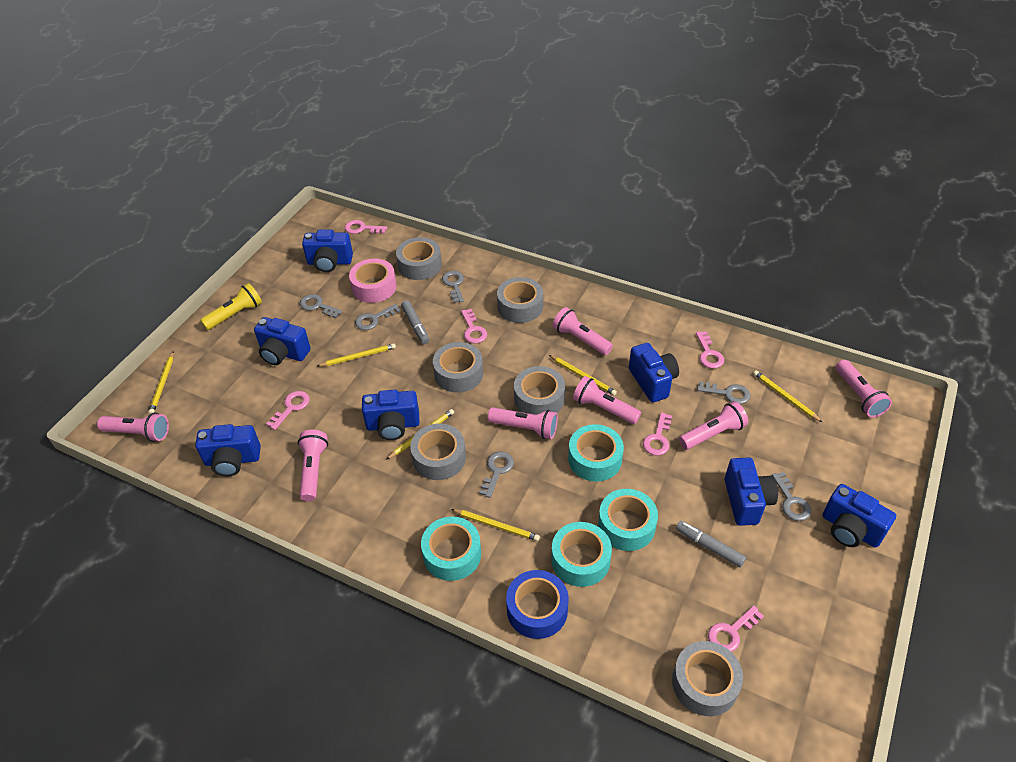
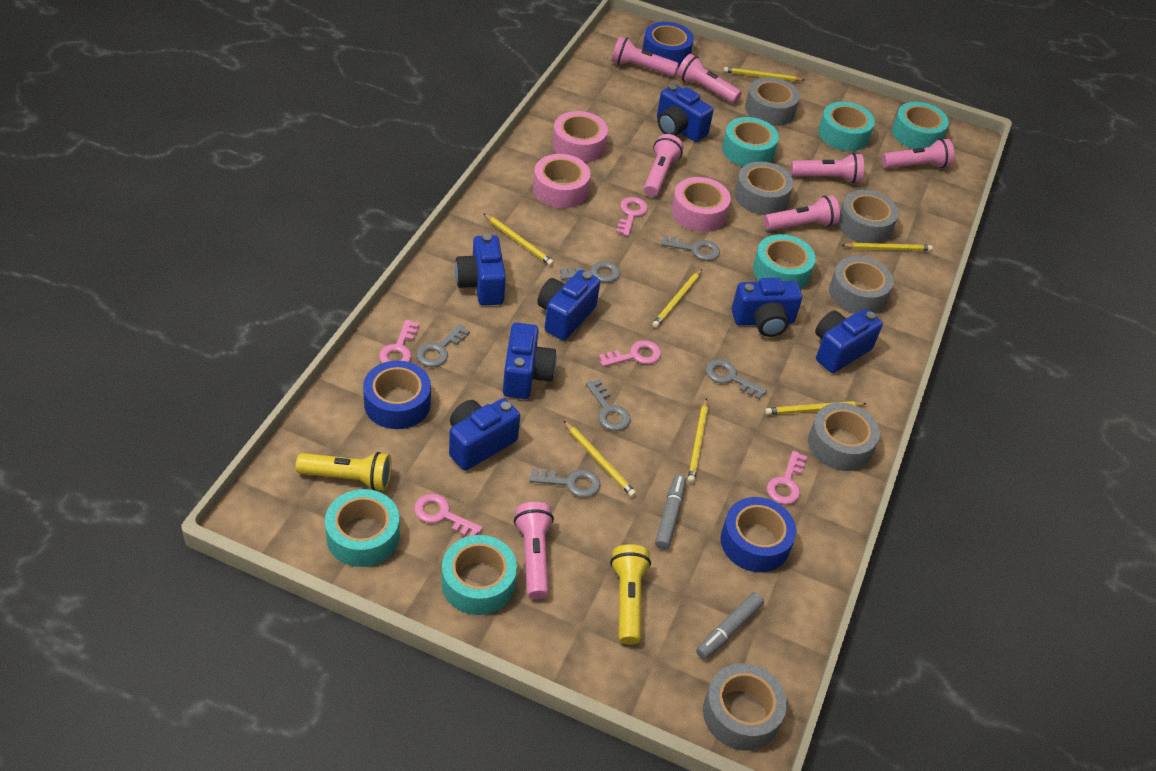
blue tape: [506,570,569,639] = 1 -> [363,361,431,429] [642,22,694,67] [720,497,796,572] = 3
pink key: [266,391,310,430] [345,220,387,234] [461,309,487,344] [643,412,672,456] [696,331,724,368] [708,606,764,652] = 6 -> [379,320,419,363] [414,494,483,536] [598,340,661,367] [616,197,648,236] [767,451,807,505] = 5
pink tape: [349,259,397,303] = 1 -> [533,154,590,208] [552,111,608,163] [671,177,731,232] = 3
turquoise tape: [421,516,481,581] [551,522,612,587] [568,424,624,482] [598,489,658,551] = 4 -> [325,489,400,567] [441,535,517,615] [722,117,779,167] [753,234,816,289] [818,102,875,151] [892,102,949,149] = 6
yellow flashlight: [200,283,262,330] = 1 -> [296,452,392,491] [610,544,651,645] = 2
yellow pencil: [148,351,174,414] [317,344,396,366] [386,409,454,460] [451,509,540,541] [549,355,617,396] [753,370,822,422] = 6 -> [483,213,554,266] [564,421,636,497] [652,269,702,328] [688,398,708,483] [723,67,804,81] [765,401,867,415] [841,243,933,251] = 7

